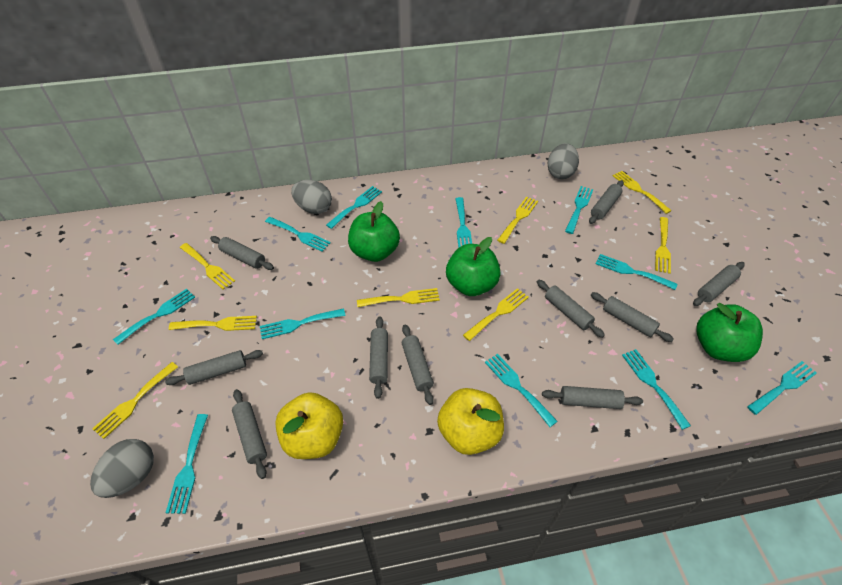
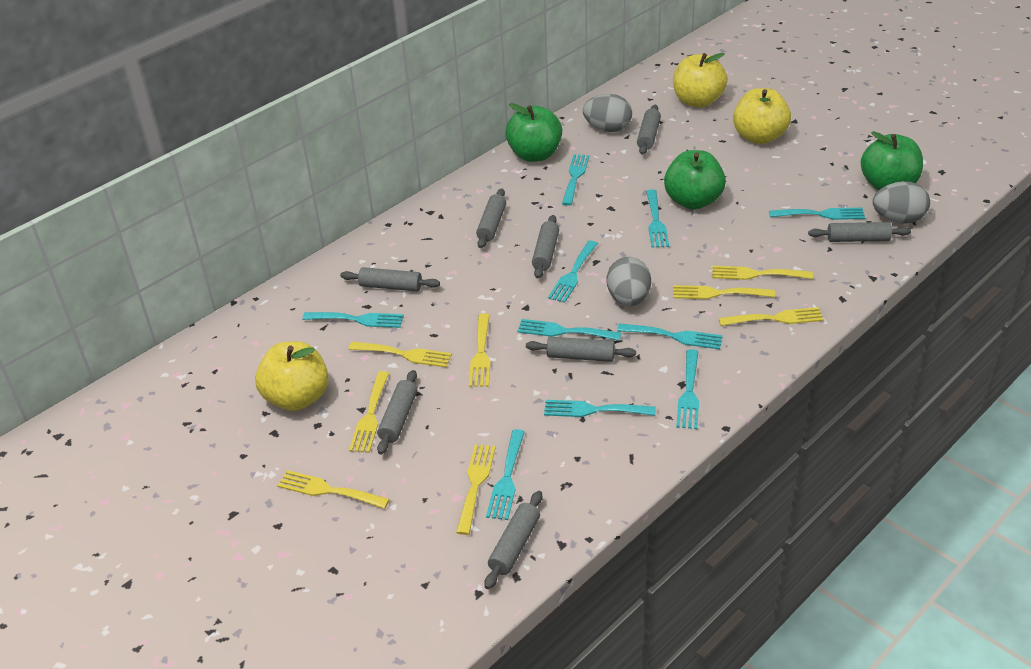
grey rolling pin: [165,350,263,385] [210,236,274,270] [232,389,267,479] [369,316,388,399] [402,324,434,405] [537,280,605,338] [542,386,643,409] [589,180,624,224] [591,292,674,342] [693,262,745,306] = 10 -> [340,267,440,291] [377,370,417,455] [476,189,506,248] [484,491,542,589] [526,337,636,362] [532,215,559,279] [637,105,661,155] [808,222,911,242] = 8
turquoise fork: [113,288,195,345] [166,414,208,514] [260,308,346,339] [265,217,331,252] [326,186,382,229] [455,197,472,248] [485,354,558,427] [565,186,593,234] [596,254,677,290] [622,349,691,430] [747,361,817,415] = 11 -> [302,312,404,328] [486,429,525,520] [518,319,621,341] [544,400,656,417] [548,241,598,303] [562,154,589,206] [617,323,723,349] [646,189,669,248] [676,349,699,429] [769,208,865,220] = 10
yellow apple: [275,392,343,459] [437,388,504,455] = 2 -> [255,341,328,411] [673,53,728,108] [733,88,791,144] = 3

